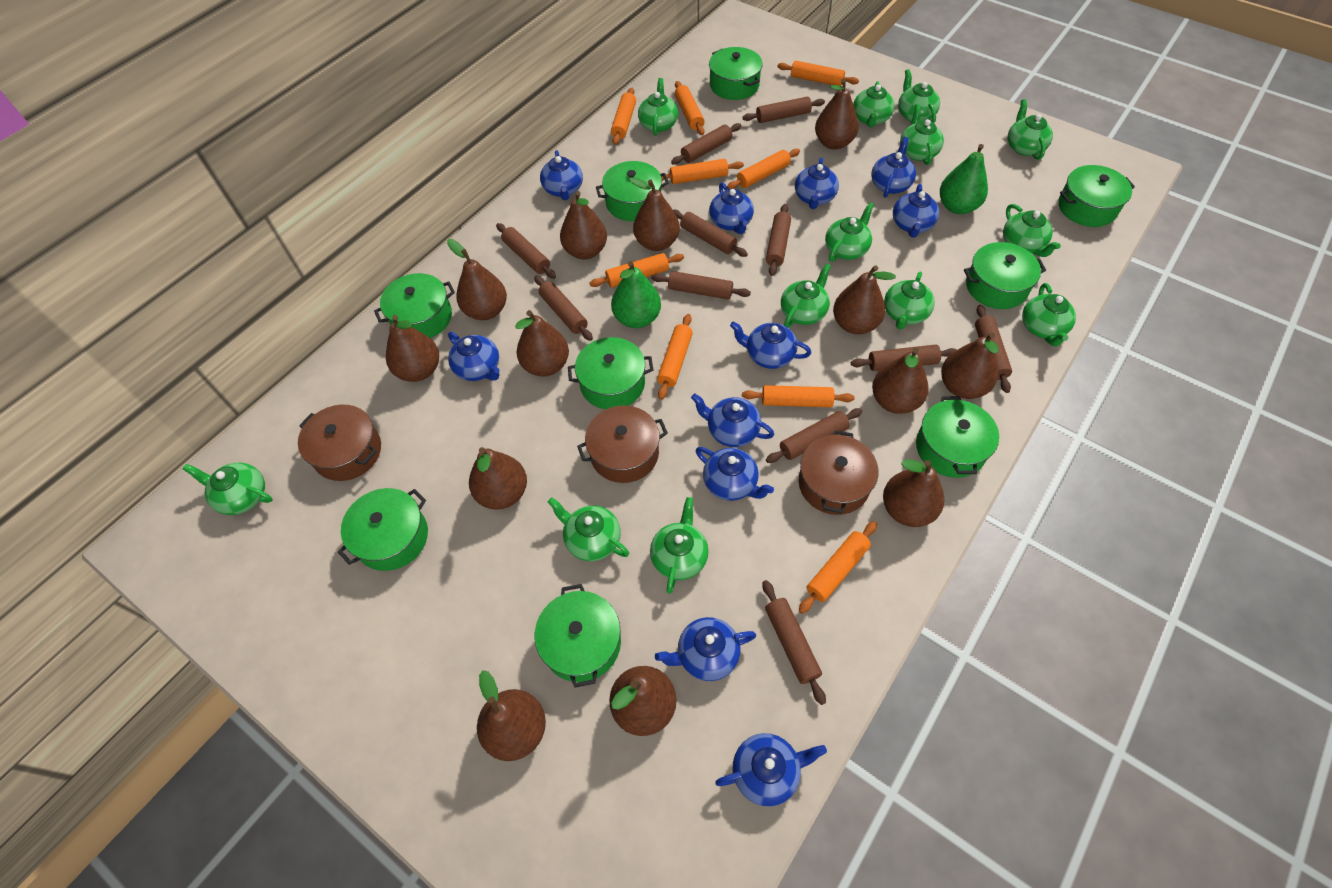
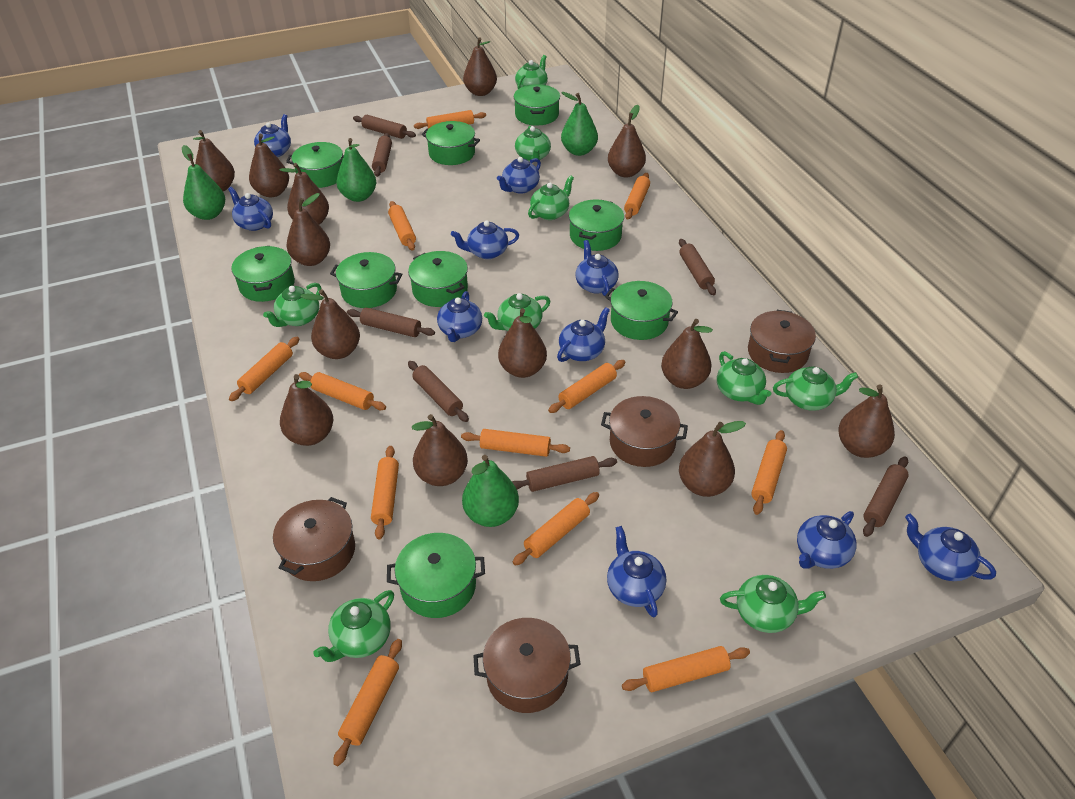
blue teapot: [448,332,500,381] [540,150,583,200] [655,617,756,681] [691,393,774,447] [696,447,774,501] [709,182,754,234] [715,733,827,807] [730,321,811,369] [795,158,839,209] [871,137,916,198] [893,184,939,238] = 11 -> [228,187,273,231] [254,114,291,157] [437,291,482,342] [451,221,519,259] [497,157,541,194] [557,307,610,362] [576,240,619,296] [607,526,666,617] [797,511,857,569] [905,514,996,581] = 10
brown pot: [298,405,381,481] [577,405,668,483] [798,430,878,515] = 3 -> [273,497,355,581] [473,618,581,713] [601,396,688,467] [748,310,816,373] = 4
brown rolling pin: [496,223,556,279] [534,275,593,341] [651,271,751,300] [671,123,741,165] [673,210,748,257] [743,96,825,123] [763,580,826,705] [766,204,791,276] [766,408,862,463] [851,345,957,371] [975,305,1012,393] = 11 -> [347,308,435,337] [353,115,416,139] [372,133,392,177] [408,361,469,422] [512,456,617,492] [679,239,716,295] [863,456,909,537] = 7
green pear: [611,261,661,328] [940,144,988,214] = 2 -> [182,145,225,220] [337,138,376,202] [462,455,519,527] [561,92,598,156] = 4
green teapot: [183,463,272,515] [548,497,629,561] [638,78,678,136] [650,497,709,594] [781,263,831,328] [825,202,874,262] [853,81,894,128] [884,272,935,329] [898,69,940,123] [900,104,944,165] [1003,204,1061,257] [1008,99,1053,160] [1022,283,1076,346] = 13 -> [263,283,321,327] [313,590,394,662] [484,293,550,331] [515,55,548,89] [515,126,551,161] [528,175,574,220] [717,351,771,405] [720,575,826,633] [773,366,858,411] = 9
orange rolling pin: [590,253,684,288] [611,88,636,145] [657,314,693,400] [661,159,744,184] [675,81,705,135] [727,149,800,189] [742,385,855,407] [777,61,859,86] [799,521,877,614] = 9 -> [229,336,299,401] [299,372,386,410] [333,639,402,766] [371,446,399,540] [388,201,416,251] [414,110,486,129] [461,429,570,457] [513,492,599,566] [548,360,626,413] [622,646,750,692] [624,173,650,220] [751,430,787,515] = 12

